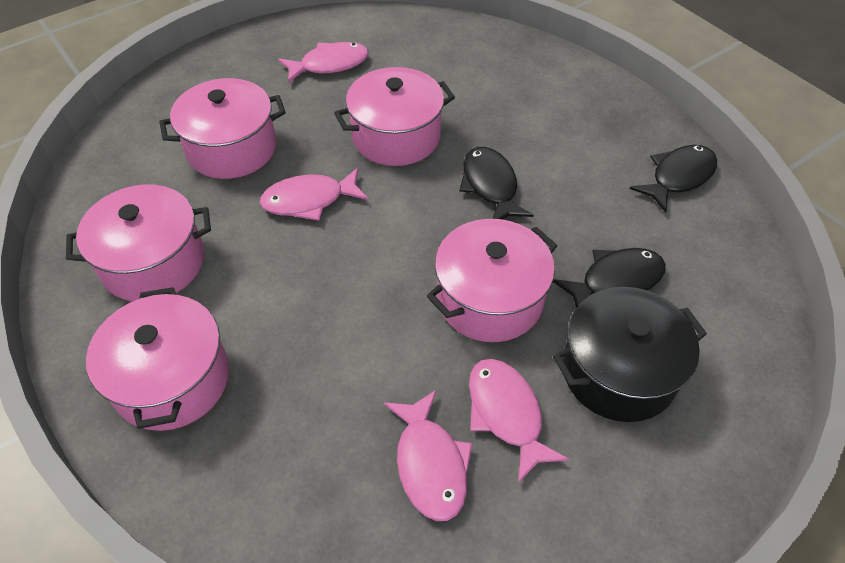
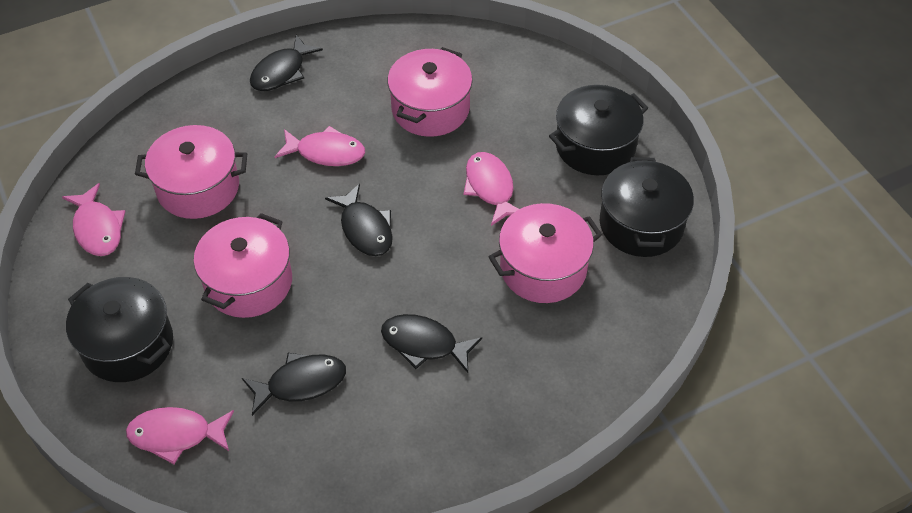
black fish: [460,147,533,220] [553,248,666,308] [630,145,717,213] = 3 -> [242,353,346,416] [250,35,323,91] [325,184,393,256] [381,314,482,373] = 4
black pot: [553,287,707,422] = 1 -> [66,277,173,382] [549,85,648,175] [600,157,694,257] = 3
pink pot: [66,184,211,302] [86,287,229,431] [159,78,286,179] [334,67,455,166] [427,219,557,342] = 5 -> [135,125,247,219] [194,213,292,318] [387,47,472,137] [489,203,602,303] = 4

